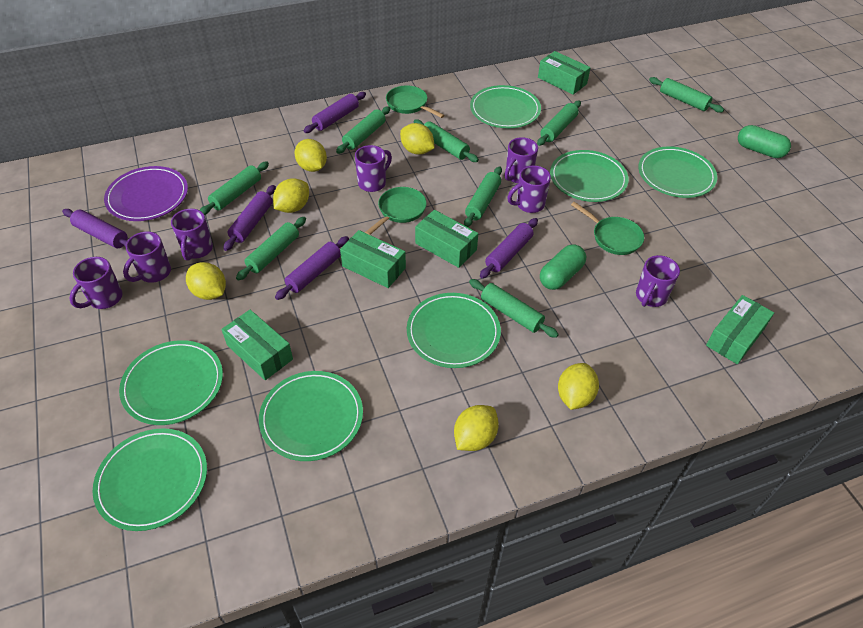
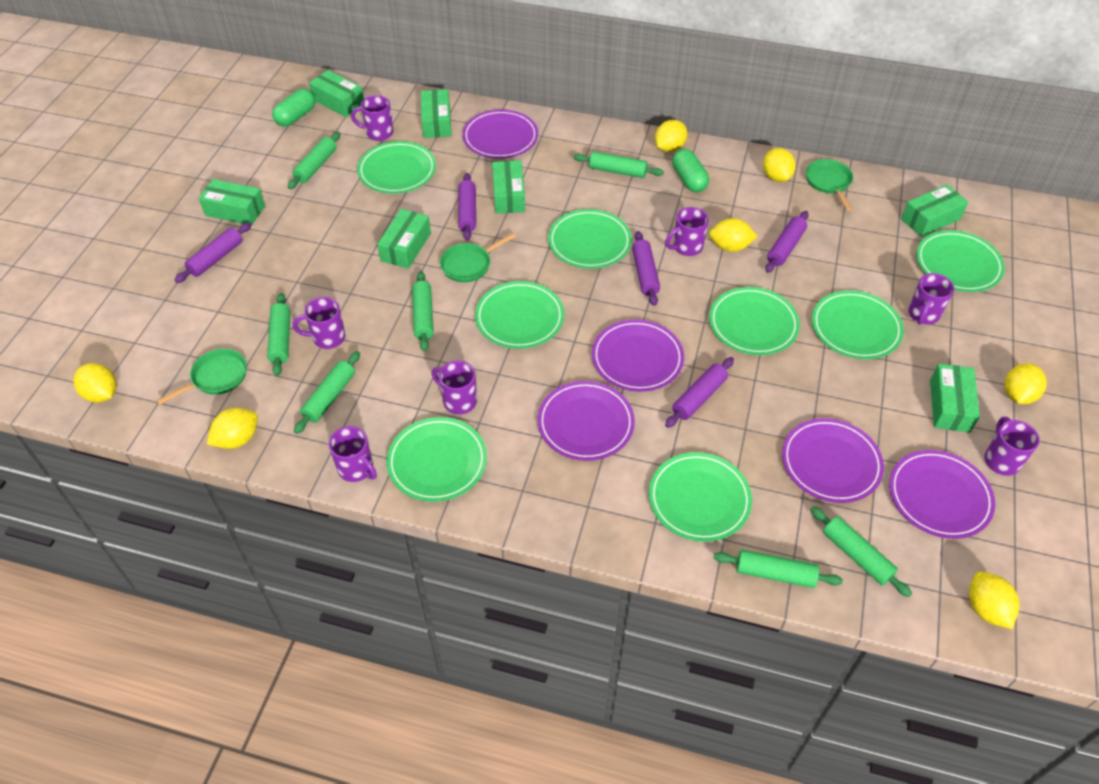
green box: [221,310,293,380] [340,230,406,288] [415,210,478,268] [538,51,591,95] [706,295,774,364] = 5 -> [199,179,265,225] [309,70,364,117] [377,209,431,269] [421,89,451,138] [492,160,525,213] [901,185,968,237] [930,364,980,433] = 7
green plate: [93,428,207,531] [119,340,223,425] [259,371,363,461] [407,293,501,368] [470,85,541,128] [550,150,629,202] [638,146,717,198] = 7 -> [357,141,436,193] [387,417,487,502] [475,281,564,349] [548,209,632,269] [649,452,752,542] [709,287,800,355] [812,291,904,359] [916,230,1005,292] = 8
green rolling pin: [200,161,269,215] [236,217,306,281] [336,106,390,154] [414,119,479,162] [464,166,502,227] [469,279,559,338] [537,101,581,146] [649,77,724,113] = 8 -> [267,293,290,376] [288,132,340,189] [294,351,360,434] [412,271,434,351] [573,151,664,178] [714,549,843,588] [810,506,912,597] = 7
purple plate: [104,166,188,221] = 1 -> [462,110,538,159] [538,381,635,461] [592,320,684,392] [782,418,884,503] [889,450,995,539] = 5
yellow lemon: [186,262,226,300] [273,178,309,213] [295,139,327,172] [400,123,434,155] [454,405,499,451] [558,363,599,410] = 6 -> [73,363,117,403] [207,408,258,449] [655,120,687,152] [709,218,758,252] [763,148,796,182] [969,572,1020,629] [1005,363,1047,404] = 7

